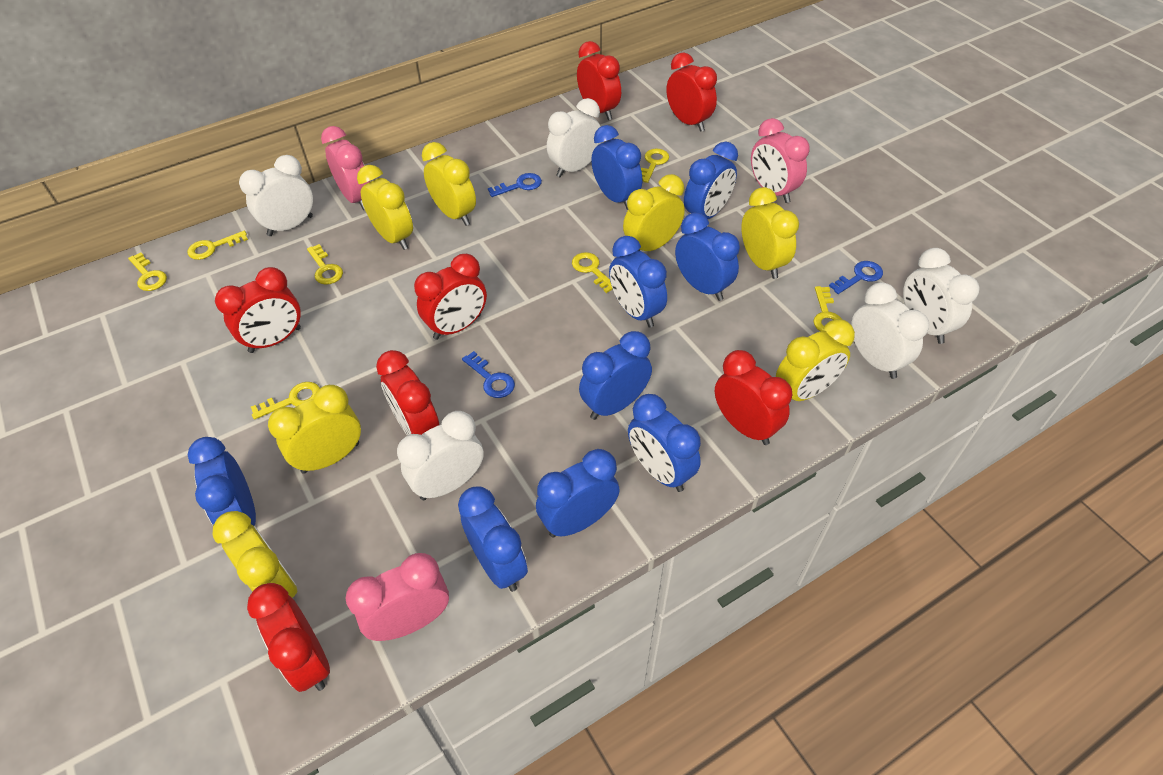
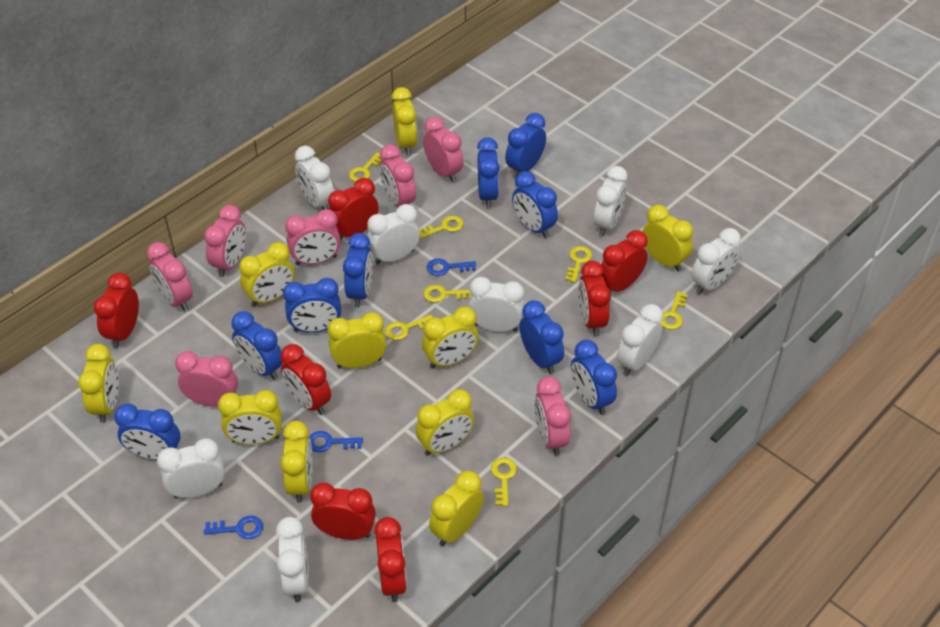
pink clock: [321,126,371,210] [346,553,449,641] [751,118,809,203] = 3 -> [147,242,193,312] [175,351,238,407] [204,205,246,277] [285,209,341,265] [380,144,416,207] [423,117,464,183] [535,376,571,456] = 7
white clock: [239,155,313,236] [397,411,484,500] [547,98,601,177] [851,282,929,379] [903,248,980,344] = 5 -> [157,438,225,498] [276,517,309,602] [295,146,334,210] [367,204,420,264] [468,277,524,332] [593,166,627,236] [617,304,663,376] [691,228,741,294] = 8
yellow clock: [213,511,298,598] [268,385,361,474] [357,165,413,250] [422,142,476,226] [623,174,685,251] [741,187,799,279] [776,319,855,401] = 7 -> [78,344,119,423] [218,390,281,445] [239,242,295,307] [280,421,313,503] [328,312,387,368] [392,87,417,155] [416,389,474,456] [422,306,479,368] [429,471,484,546] [642,205,693,271] = 10

